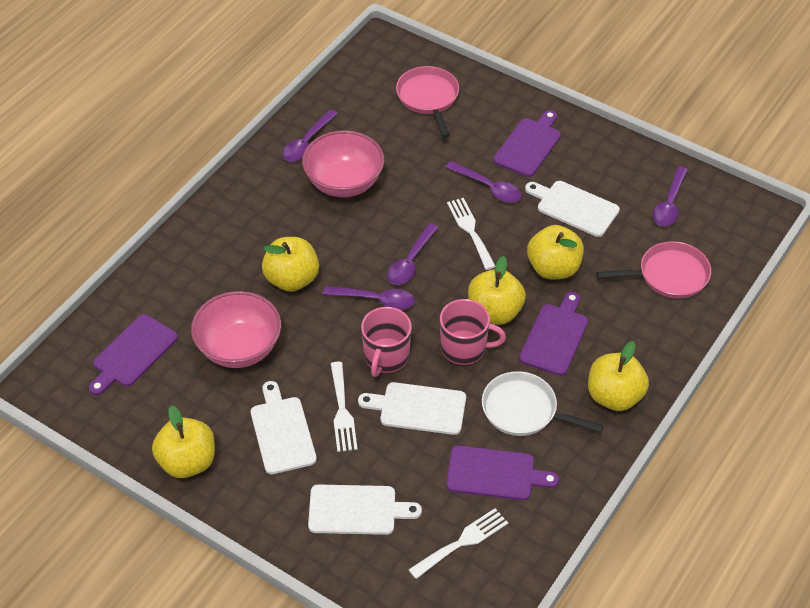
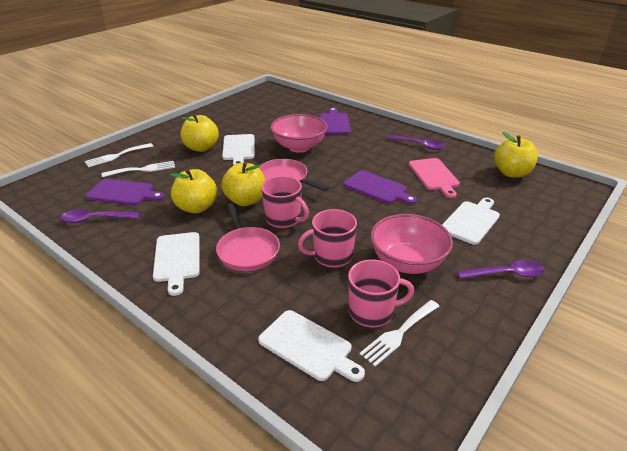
pink cutting board: none = 0 -> [409,158,460,198] = 1
pink mug: [361,307,412,377] [440,299,506,365] = 2 -> [261,176,309,228] [298,209,357,268] [348,260,414,327] = 3
purple cutting board: [89,314,178,395] [447,445,559,500] [493,110,561,177] [519,292,588,376] = 4 -> [86,179,164,205] [320,107,351,135] [344,170,417,204] = 3
purple spoon: [282,110,337,162] [323,286,415,310] [387,223,439,285] [445,161,522,203] [653,167,688,227] = 5 -> [61,209,140,223] [386,135,445,150] [457,260,545,279] = 3
white pan: [482,371,604,436] = 1 -> none = 0
yellow apple: [152,405,215,478] [262,237,319,292] [468,256,526,325] [527,225,584,279] [588,341,649,411] = 5 -> [170,169,218,213] [181,113,219,152] [221,162,265,206] [494,132,538,178] = 4

